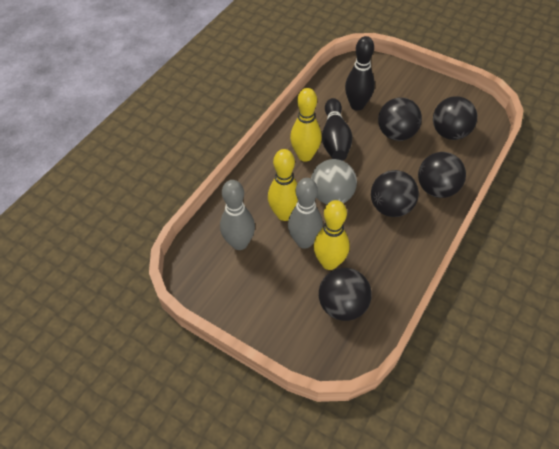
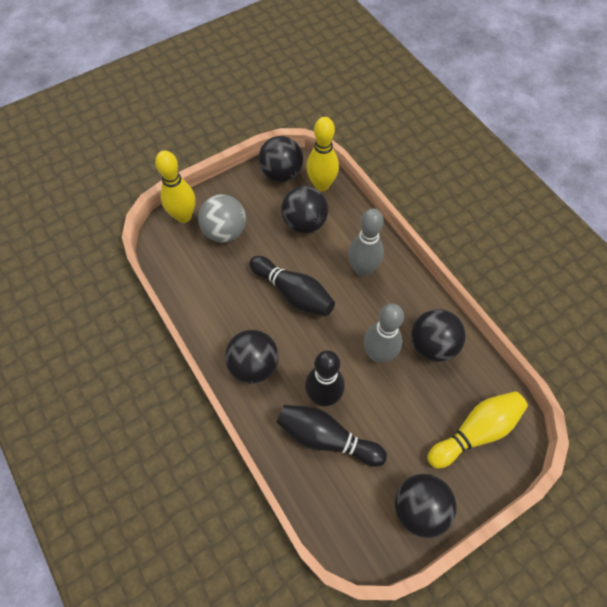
black bowling pin: [322,98,352,161] [345,36,375,111] = 2 -> [249,256,335,316] [276,405,387,467] [305,350,345,406] = 3

